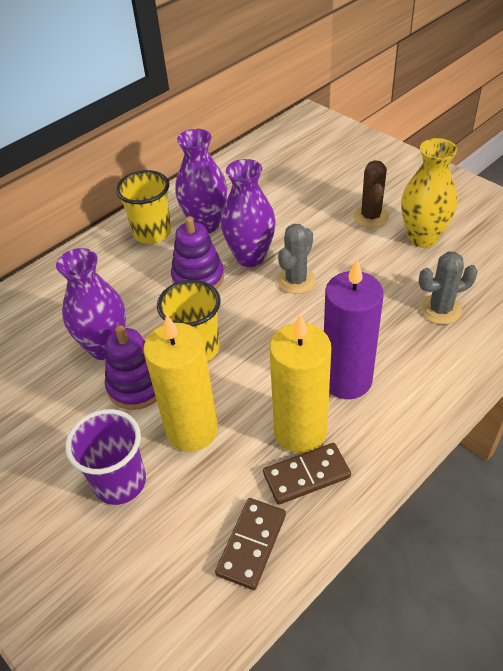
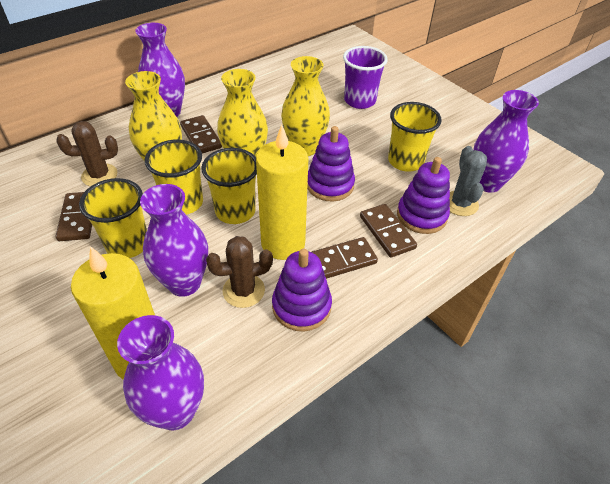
brown cactus: [353,160,389,228] = 1 -> [56,121,118,187] [206,236,273,308] = 2
brown domino: [215,498,286,590] [263,443,351,505] = 2 -> [56,192,92,241] [180,115,222,153] [312,237,378,279] [360,204,417,258] = 4
grey cactus: [277,224,316,294] [419,251,478,325] = 2 -> [449,146,487,216] = 1
purple candle: [324,259,384,399] = 1 -> none = 0
purple stacking toy: [105,325,157,410] [171,216,224,289] = 2 -> [272,249,332,332] [307,126,355,202] [397,157,450,234] = 3
purple vase: [56,248,126,360] [175,129,227,233] [221,159,276,267] = 3 -> [117,315,204,430] [135,23,185,117] [140,184,208,297] [473,90,539,193] = 4
yellow cup: [116,170,171,244] [157,280,221,361] = 2 -> [79,178,147,258] [144,139,203,215] [201,148,257,224] [388,102,442,172] = 4
yellow vase: [401,138,458,248] = 1 -> [125,71,182,162] [217,69,268,157] [281,56,330,156] = 3

